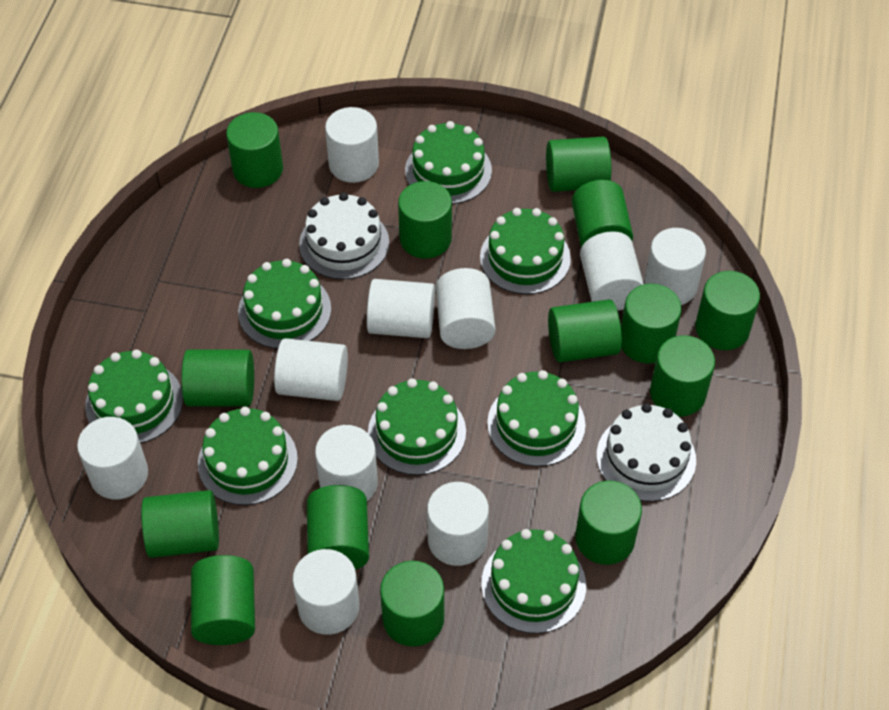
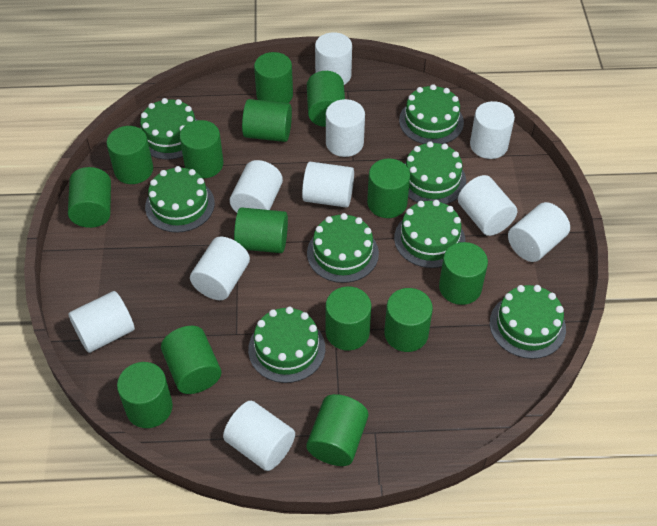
white cake: [299,193,389,280] [597,403,696,502] = 2 -> none = 0

